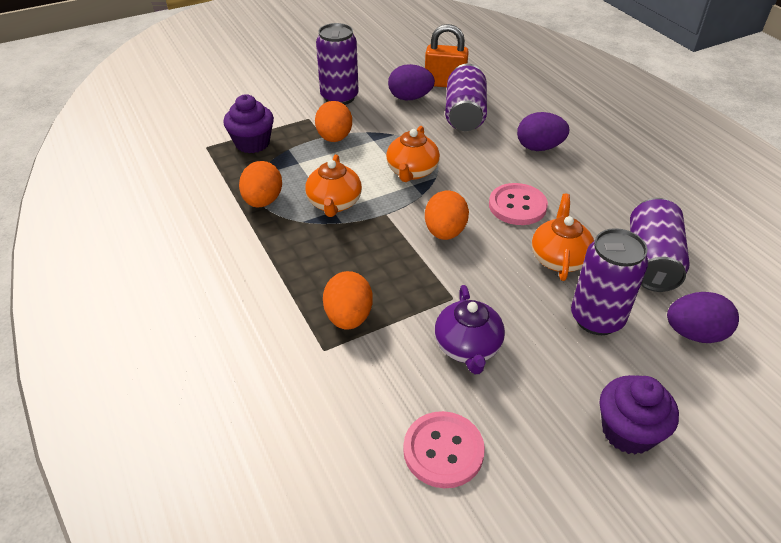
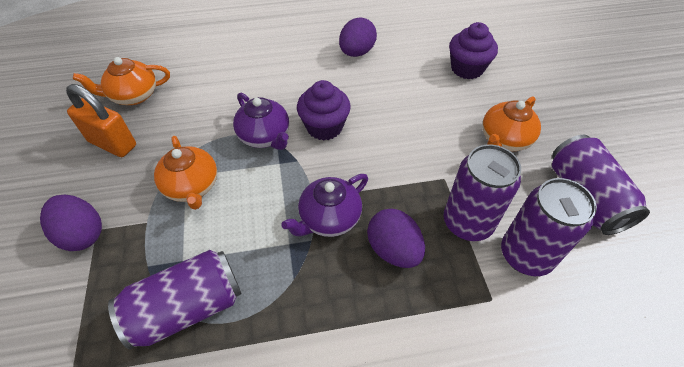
orange egg: [239,161,282,208] [315,101,352,142] [323,271,373,330] [425,190,469,240] = 4 -> none = 0
pink button: [403,411,485,488] [489,183,548,225] = 2 -> none = 0
purple teapot: [435,285,505,374] = 1 -> [233,92,289,150] [281,174,368,237] = 2

